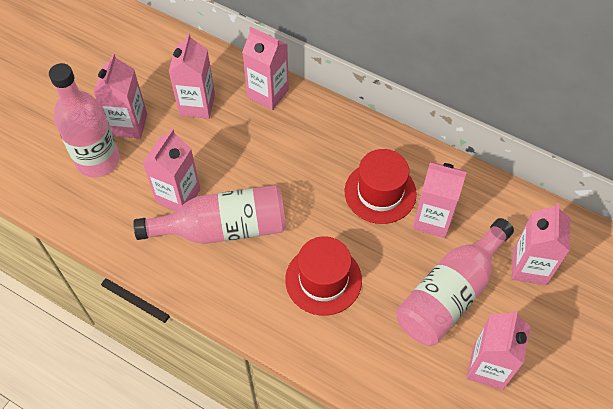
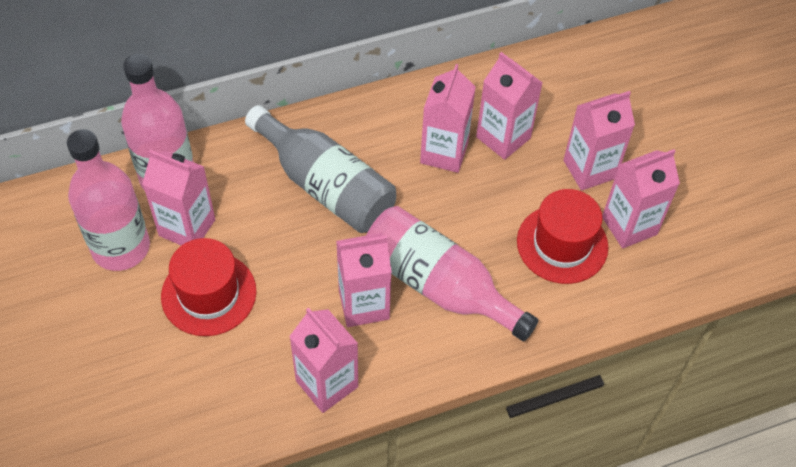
grey bottle: none = 0 -> [245,105,396,233] = 1

